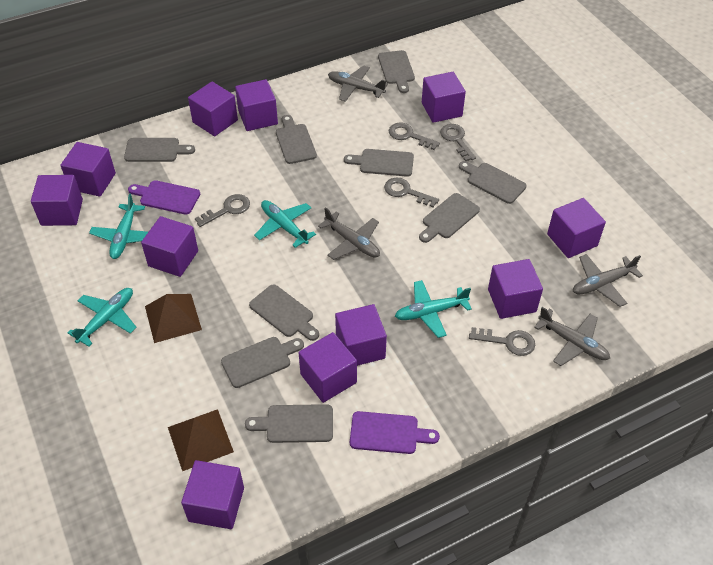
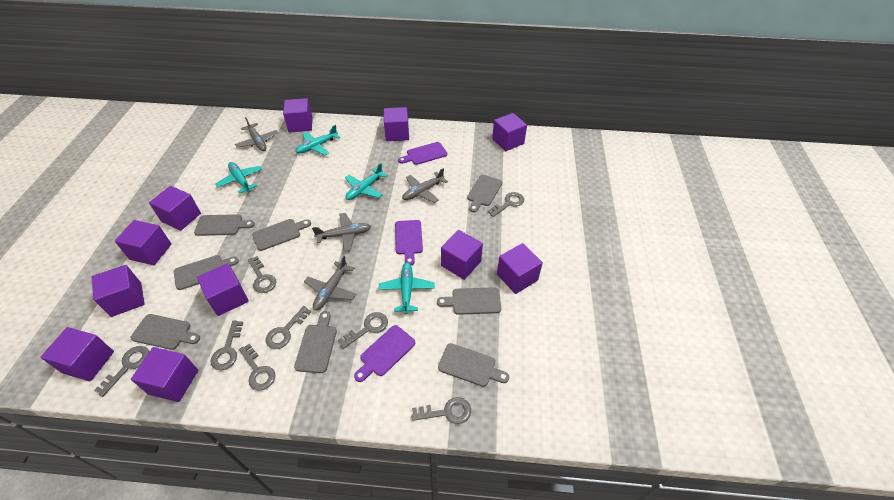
brown pyramid: [145,294,202,343] [168,409,234,471] = 2 -> none = 0
grey cutting board: [124,138,195,162] [221,337,304,388] [245,404,333,443] [249,284,319,341] [276,115,317,164] [344,149,414,177] [378,50,415,93] [419,193,480,243] [459,161,527,204] = 9 -> [130,314,200,350] [174,255,239,290] [194,214,255,236] [252,219,311,251] [294,311,337,373] [437,287,501,315] [438,343,509,387] [467,175,502,212] = 8
grey key: [195,194,250,227] [384,178,439,208] [389,122,440,150] [440,124,476,161] [469,327,535,356] = 5 -> [94,346,149,397] [211,321,243,370] [239,343,276,391] [248,256,276,293] [266,306,311,349] [338,312,388,349] [411,397,471,424] [487,192,524,217] = 8
purple cutting board: [128,180,200,215] [350,411,440,454] = 2 -> [354,325,415,382] [395,220,423,266] [398,142,447,165] = 3

